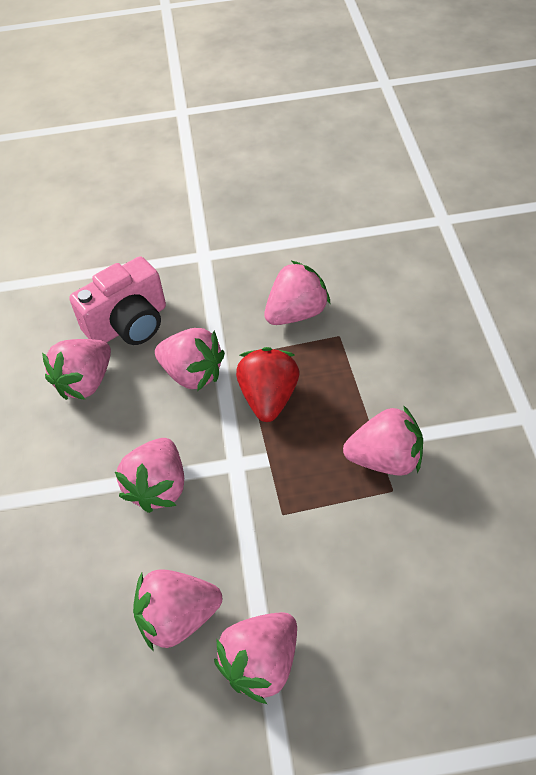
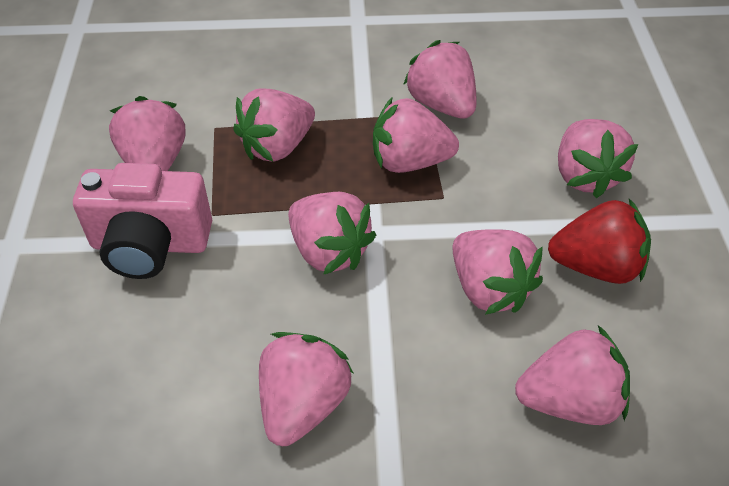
pink strawberry: [42,339,111,400] [115,438,184,513] [133,569,222,651] [155,328,225,391] [214,612,297,704] [264,261,331,325] [343,405,423,476] = 7 -> [109,96,185,171] [233,88,315,162] [259,332,353,446] [288,192,376,275] [373,97,459,173] [403,40,477,119] [452,229,543,315] [515,325,630,425] [558,119,638,198] = 9

